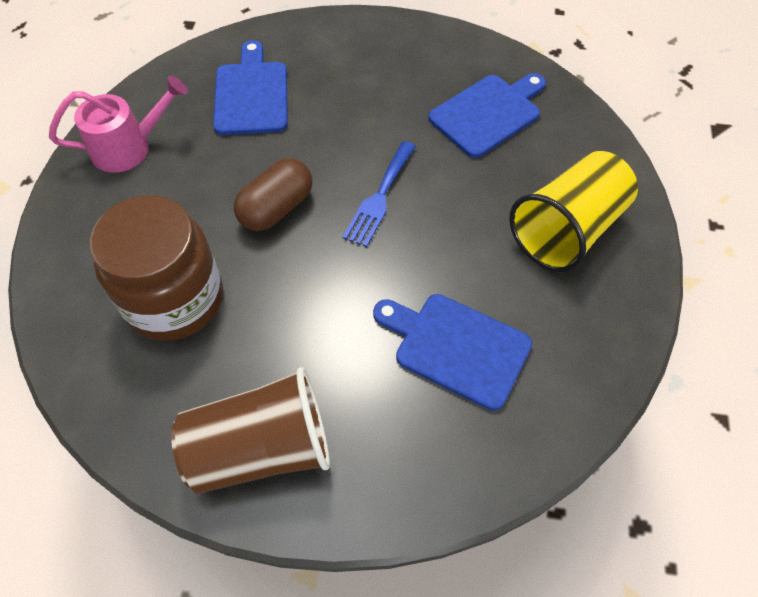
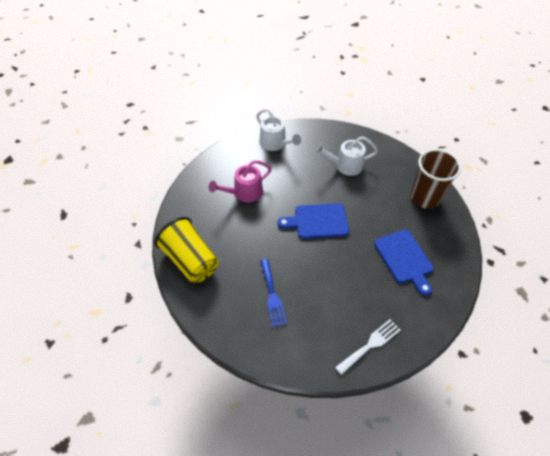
blue cutting board: [213,40,288,135] [373,294,532,411] [429,73,546,158] = 3 -> [278,203,349,239] [374,230,433,296] = 2
brown capsule: [234,158,312,231] = 1 -> none = 0
brown jar: [90,195,223,341] = 1 -> none = 0
white fork: none = 0 -> [335,319,401,375] = 1
white watering can: none = 0 -> [256,109,301,151] [313,136,378,176] = 2

